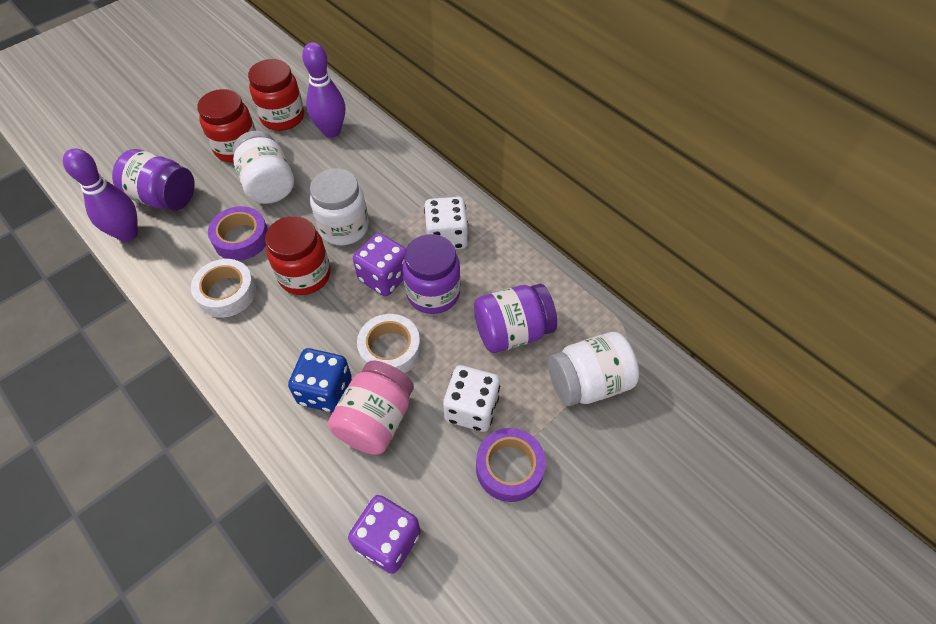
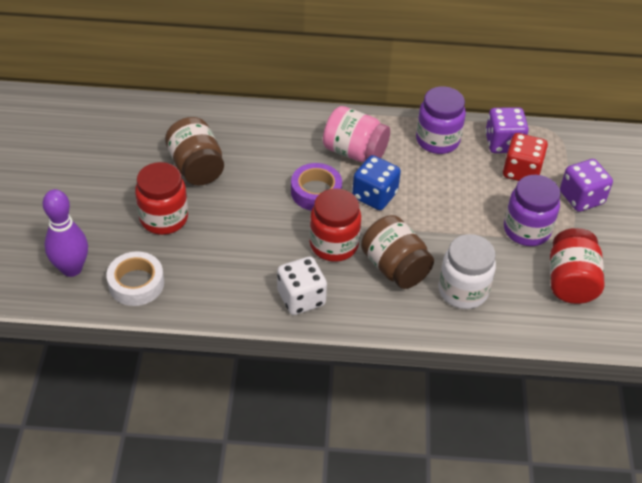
brown jar: none = 0 -> [165,117,224,186] [361,215,434,289] = 2
purple bowling pin: [63,148,138,242] [302,42,345,138] = 2 -> [43,189,88,277] = 1
purple jar: [112,149,195,211] [403,234,461,314] [474,284,557,353] = 3 -> [416,86,466,154] [504,175,560,246] = 2
purple tape: [208,206,268,261] [476,428,546,502] = 2 -> [291,163,342,211] = 1
red dice: none = 0 -> [503,133,548,181] = 1
white dice: [424,197,468,250] [443,365,500,432] = 2 -> [277,256,327,315] = 1
white jar: [233,131,294,204] [310,168,369,246] [548,332,639,406] = 3 -> [438,234,496,309] = 1
white tape: [191,259,256,318] [357,314,421,373] = 2 -> [106,251,164,306] = 1

